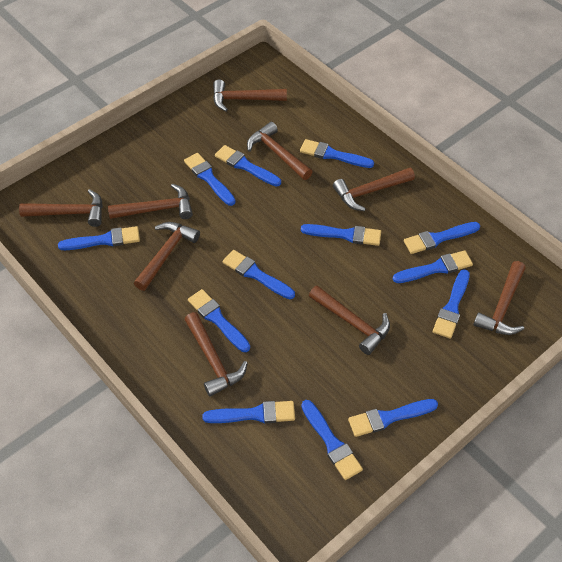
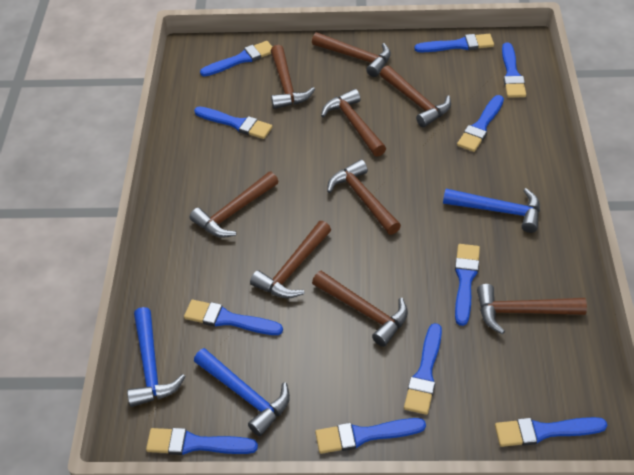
blue brush: [58,226,140,250] [184,153,236,206] [188,289,250,352] [202,401,295,424] [215,145,281,187] [223,250,295,299] [300,139,374,168] [301,224,381,246] [301,400,363,480] [348,399,438,437] [393,250,473,283] [404,222,480,254] [433,269,470,339] = 13 -> [146,428,258,455] [184,300,283,335] [194,106,272,139] [200,41,272,77] [315,418,426,454] [404,323,442,415] [414,34,494,52] [455,244,480,326] [457,95,504,152] [495,417,607,447] [502,43,526,98] = 11
blue hammer: none = 0 -> [127,307,186,407] [194,348,290,436] [443,188,540,233] = 3

